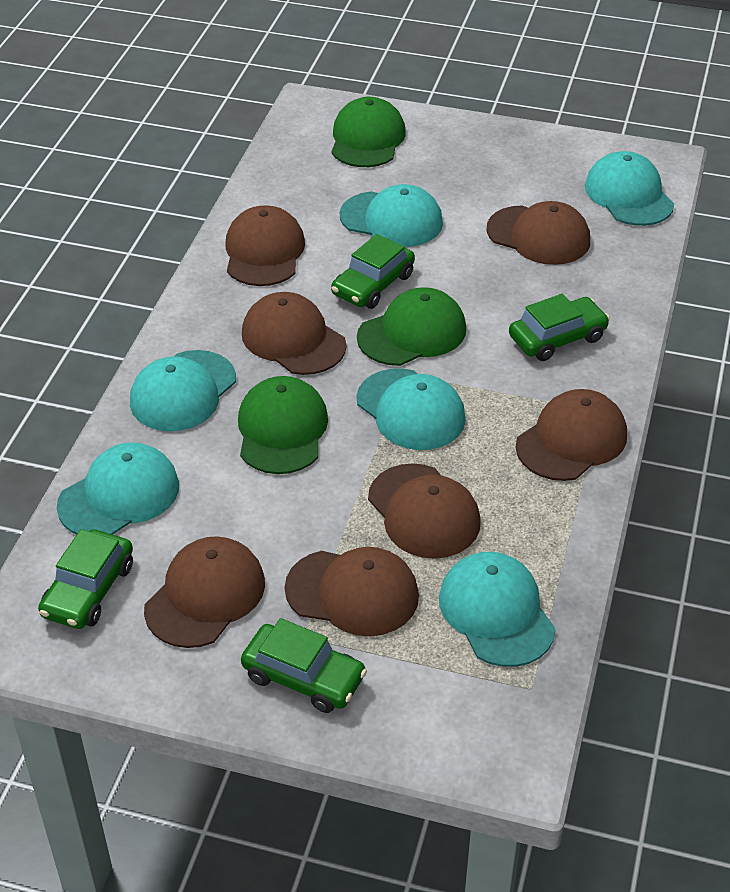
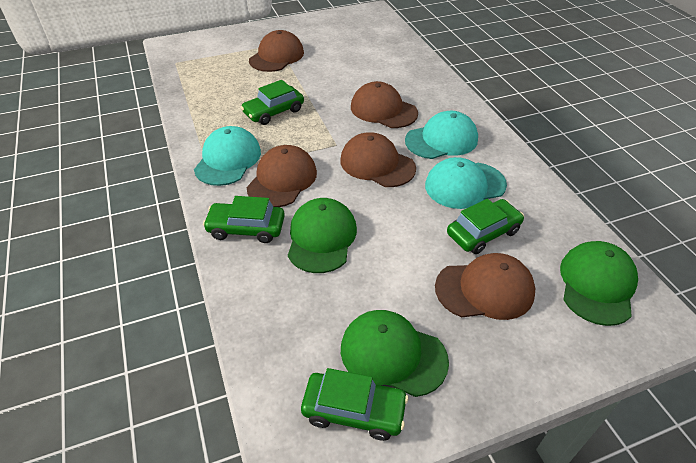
brown cap: [144,536,265,648] [225,205,305,286] [242,292,347,375] [285,547,419,636] [368,463,481,559] [487,201,590,265] [515,389,627,481] = 7 -> [246,145,317,207] [249,30,304,72] [340,132,416,187] [351,81,418,128] [435,253,536,320] = 5
turquoise cap: [57,442,179,535] [130,350,236,431] [340,184,443,247] [357,369,466,450] [439,552,556,667] [585,151,674,226] = 6 -> [194,126,261,186] [405,111,478,159] [425,157,507,209] = 3

